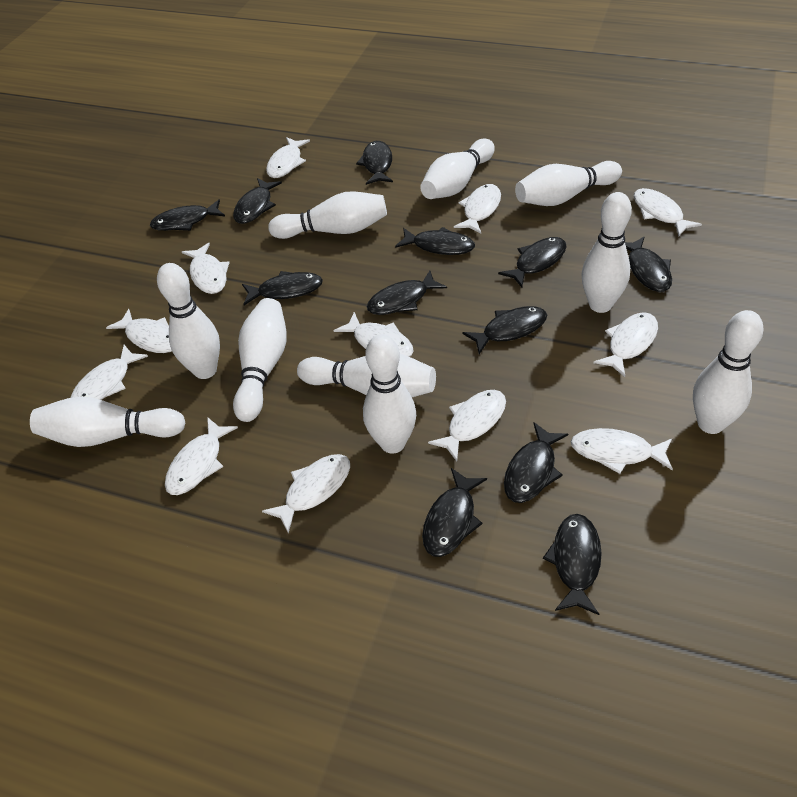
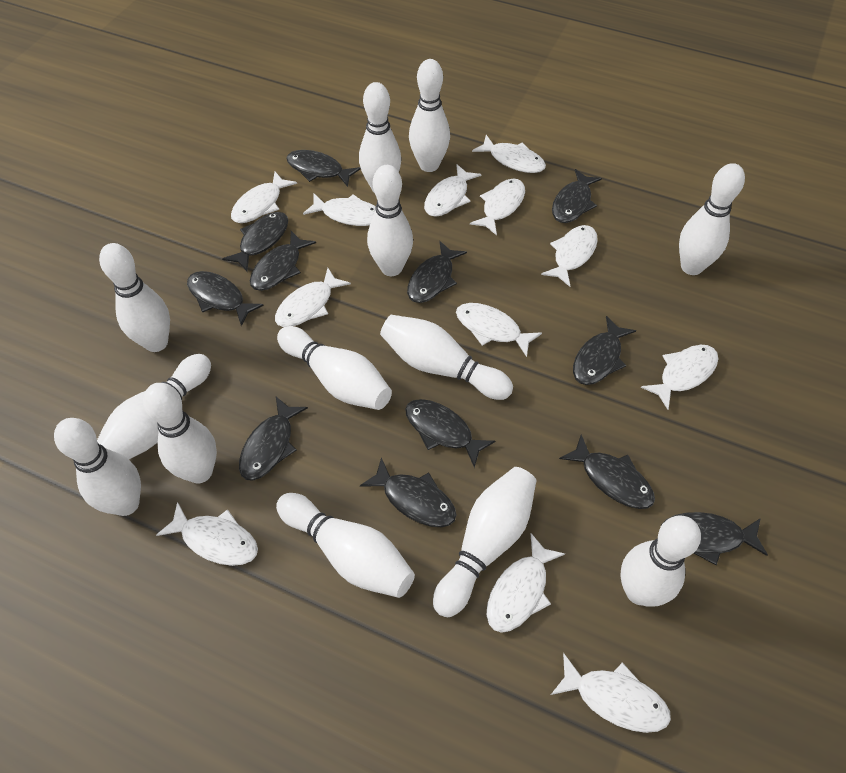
white bowling pin: [30,397,185,447] [157,263,220,379] [233,298,287,422] [268,191,387,239] [297,354,436,397] [363,334,416,454] [420,138,495,199] [515,161,622,206] [582,192,632,313] [693,310,764,434] = 10 -> [54,418,141,516] [97,354,211,459] [99,243,170,352] [143,383,217,483] [276,493,415,598] [277,326,392,410] [359,82,401,193] [367,165,413,276] [380,315,513,400] [409,59,450,172] [433,467,537,617] [620,516,701,606] [679,163,745,275] = 13

